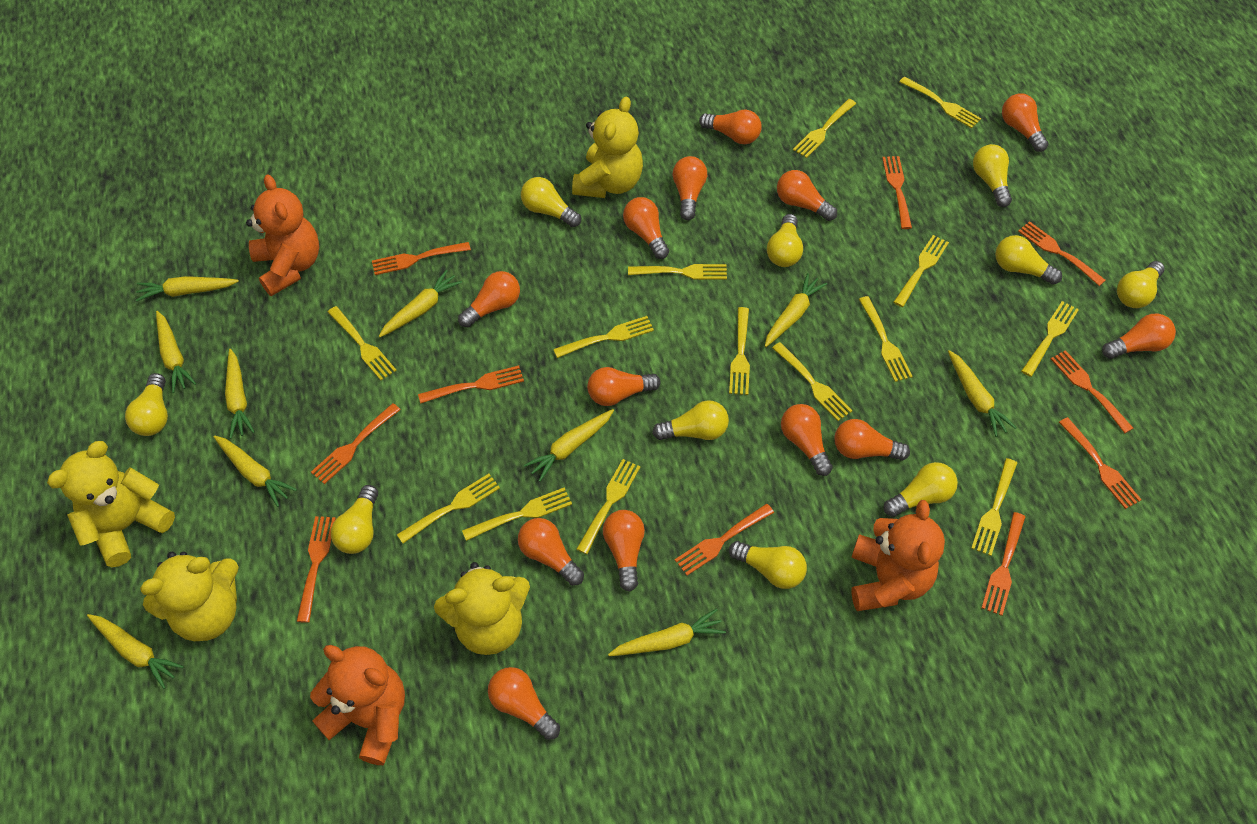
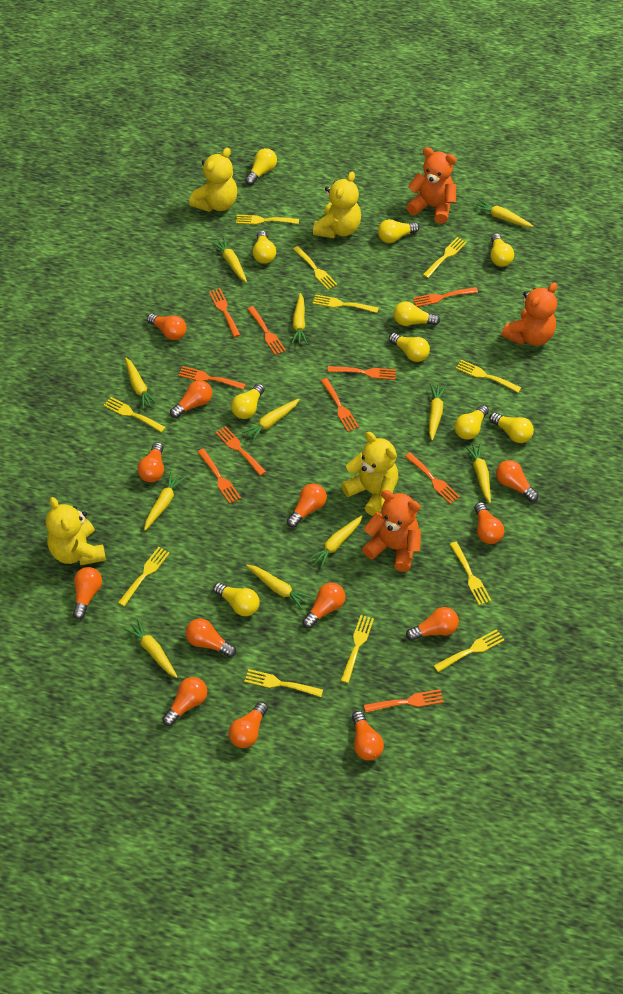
yellow carrot: [87,614,184,689] [136,276,239,302] [156,311,196,393] [214,436,297,507] [225,349,255,439] [379,270,462,337] [524,409,614,482] [608,609,726,656] [765,273,827,347] [948,350,1017,437] = 10 -> [124,619,177,678] [125,357,158,409] [144,472,185,530] [212,237,247,282] [242,399,300,442] [246,565,312,609] [292,293,307,344] [308,515,362,568] [429,384,446,441] [465,444,491,503] [473,199,533,227] = 11
yellow fork: [328,306,397,380] [397,474,500,544] [462,487,572,541] [553,316,654,358] [577,459,640,554] [628,264,727,280] [729,307,750,395] [772,342,853,421] [793,99,856,158] [859,296,913,382] [894,235,949,307] [899,76,981,128] [971,458,1017,556] [1021,301,1079,377] = 14 -> [103,397,166,433] [118,547,170,606] [236,215,299,225] [244,669,323,697] [293,246,337,290] [313,294,379,313] [340,615,374,683] [423,237,467,278] [434,629,504,672] [450,542,492,605] [456,360,521,393] = 11

